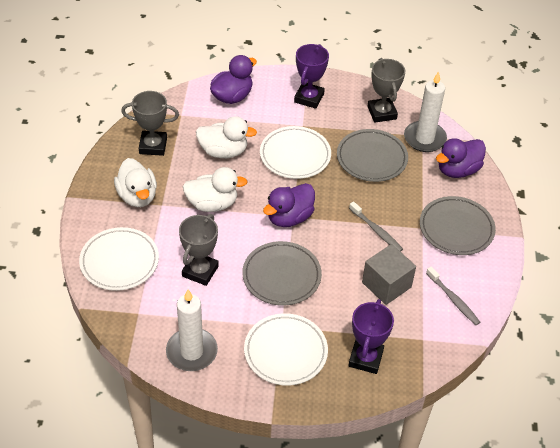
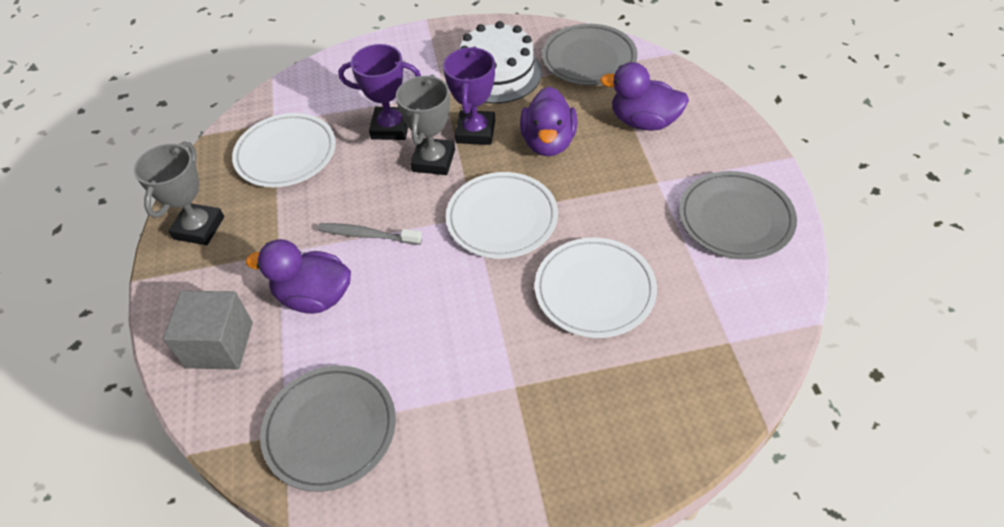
grey toothbrush: [349,202,403,252] [426,266,480,325] = 2 -> [317,223,422,245] = 1
grey trophy: [121,91,179,156] [179,214,219,286] [367,58,405,123] = 3 -> [134,142,224,245] [396,74,455,175] = 2
white cake: none = 0 -> [459,21,542,104] = 1
white candle: [166,289,218,371] [404,71,447,152] = 2 -> none = 0
white duck: [114,158,157,207] [183,167,248,212] [196,116,257,158] = 3 -> none = 0

